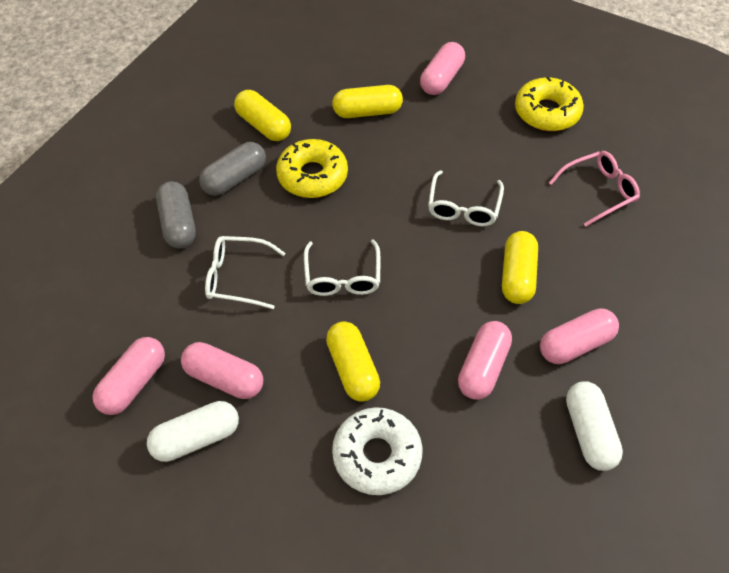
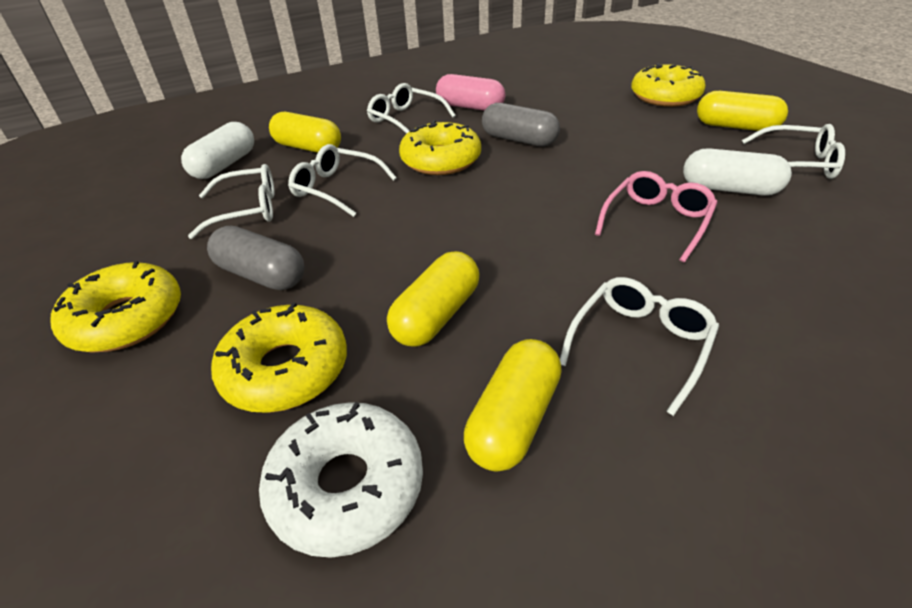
pink capsule: [92,337,165,415] [181,342,263,399] [420,42,465,95] [458,321,512,400] [540,308,619,364] = 5 -> [436,74,505,111] = 1
white glasses: [205,236,285,309] [304,239,380,296] [428,170,504,226] = 3 -> [188,164,274,239] [288,144,397,217] [367,83,456,134] [560,277,719,416] [742,124,845,179] = 5
yellow donut: [276,139,348,198] [515,77,584,131] = 2 -> [50,261,181,353] [211,302,347,413] [399,120,481,175] [631,63,706,107] = 4

